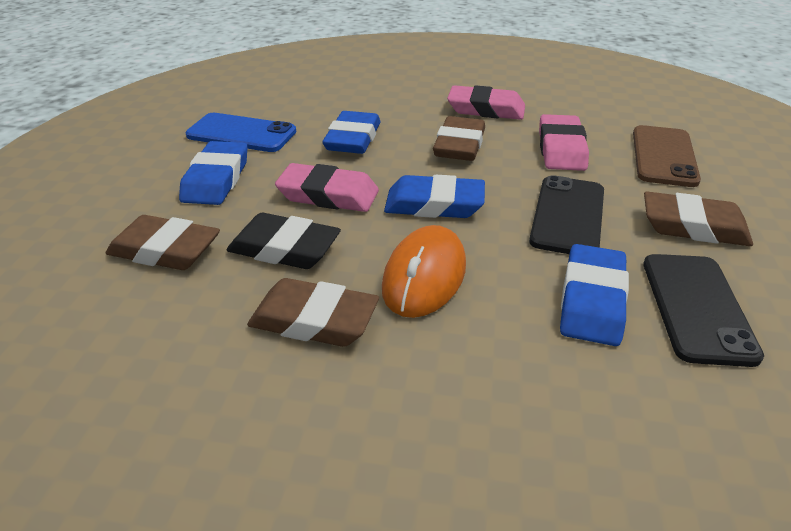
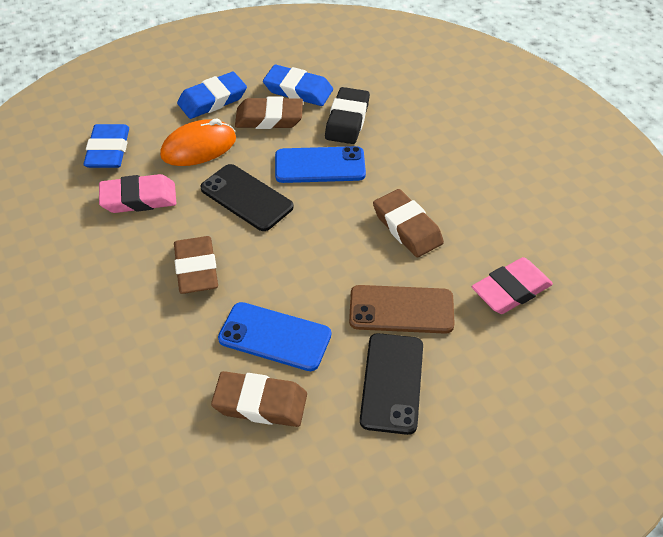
blue eraser: [179,141,247,205] [322,111,380,154] [384,175,485,218] [560,244,629,346] = 4 -> [84,124,129,168] [177,72,247,119] [263,65,333,106] = 3
blue phone: [186,113,296,152] = 1 -> [218,302,331,371] [275,146,366,183] = 2
pink eraser: [275,163,379,212] [447,85,525,120] [539,114,589,171] = 3 -> [99,174,176,213] [472,257,553,314] = 2

